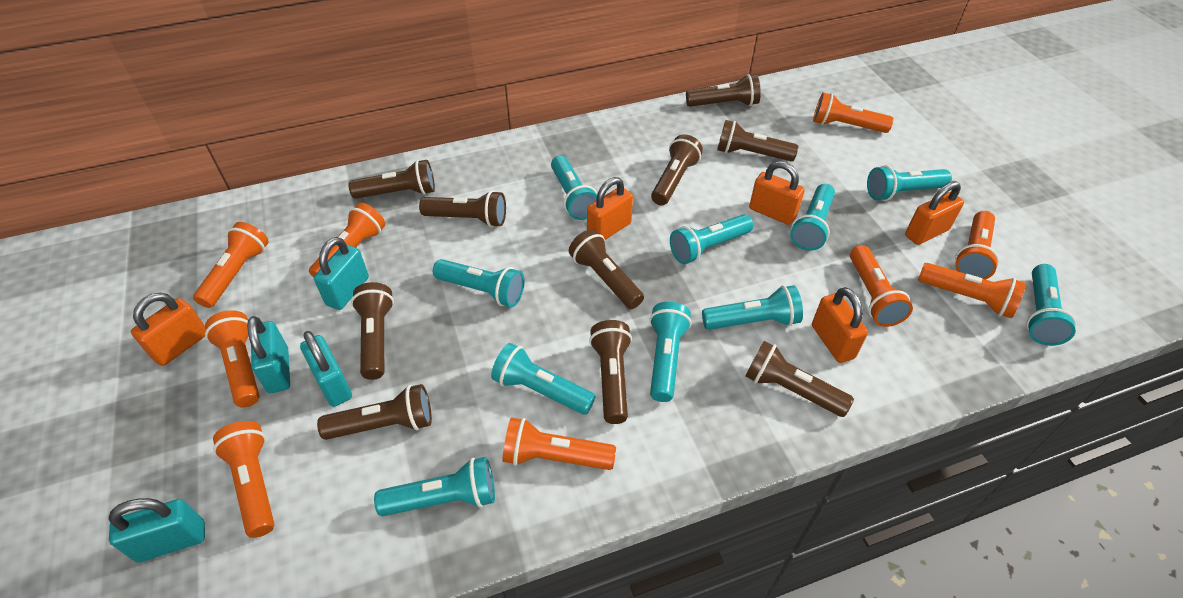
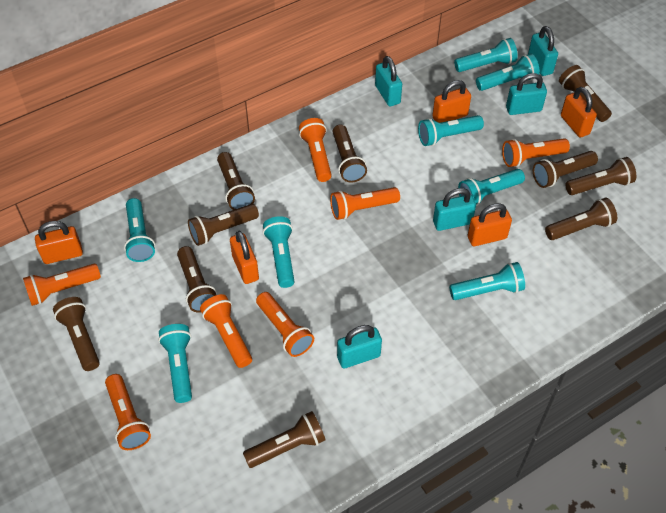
orange flashlight: [193,222,269,308] [205,310,260,408] [213,421,274,538] [309,202,385,278] [503,418,616,470] [813,93,894,133] [850,245,913,327] [918,263,1026,318] [955,211,999,280] = 9 -> [23,264,101,306] [105,374,151,450] [200,294,252,368] [256,292,314,357] [299,118,332,182] [330,187,400,220] [502,138,570,167] = 7
turquoise flashlight: [374,457,495,516] [433,259,524,307] [491,343,596,414] [551,156,597,220] [650,302,692,402] [670,214,753,264] [702,285,803,330] [790,184,835,251] [867,165,952,201] [1026,264,1076,346] = 10 -> [124,198,155,262] [158,324,192,403] [263,216,295,288] [418,115,484,146] [449,262,525,300] [454,38,518,72] [458,169,525,206] [476,54,540,91] = 8
turquoise padlock: [109,498,205,563] [247,316,290,393] [300,331,352,407] [314,237,369,310] = 4 -> [337,325,382,369] [375,56,402,106] [433,188,476,231] [506,73,547,115] [528,26,558,76] = 5

